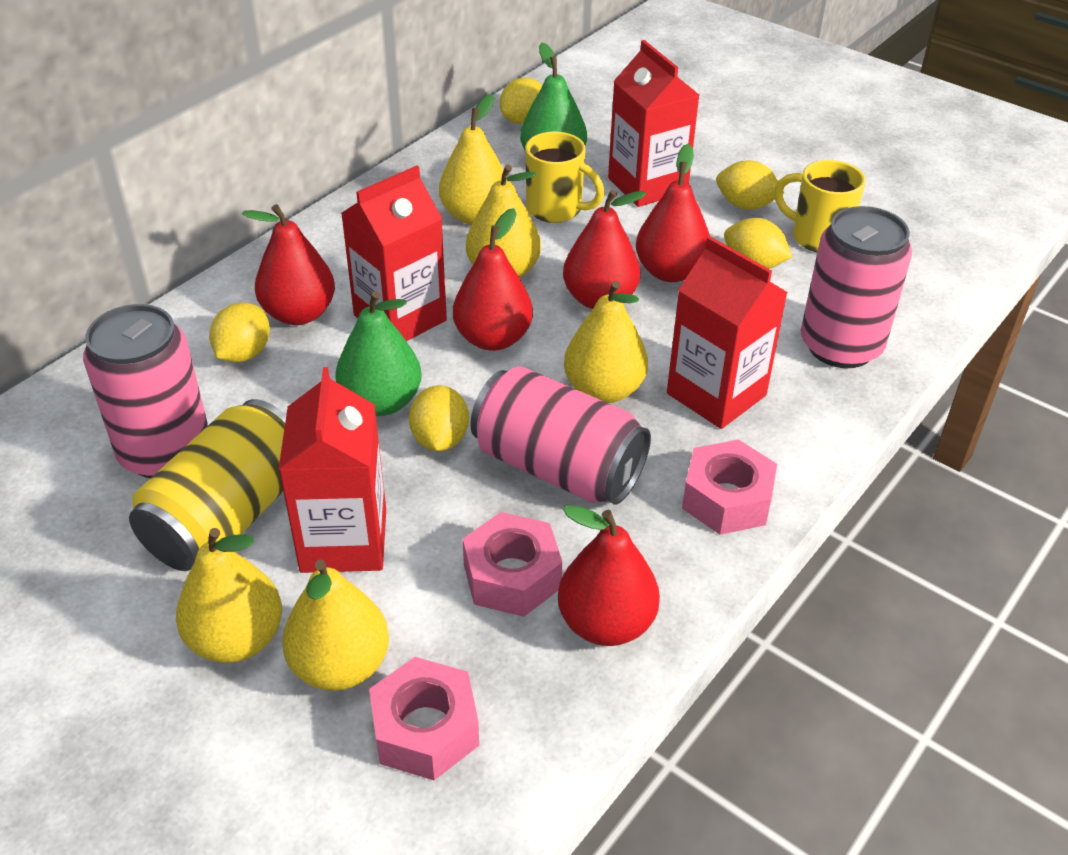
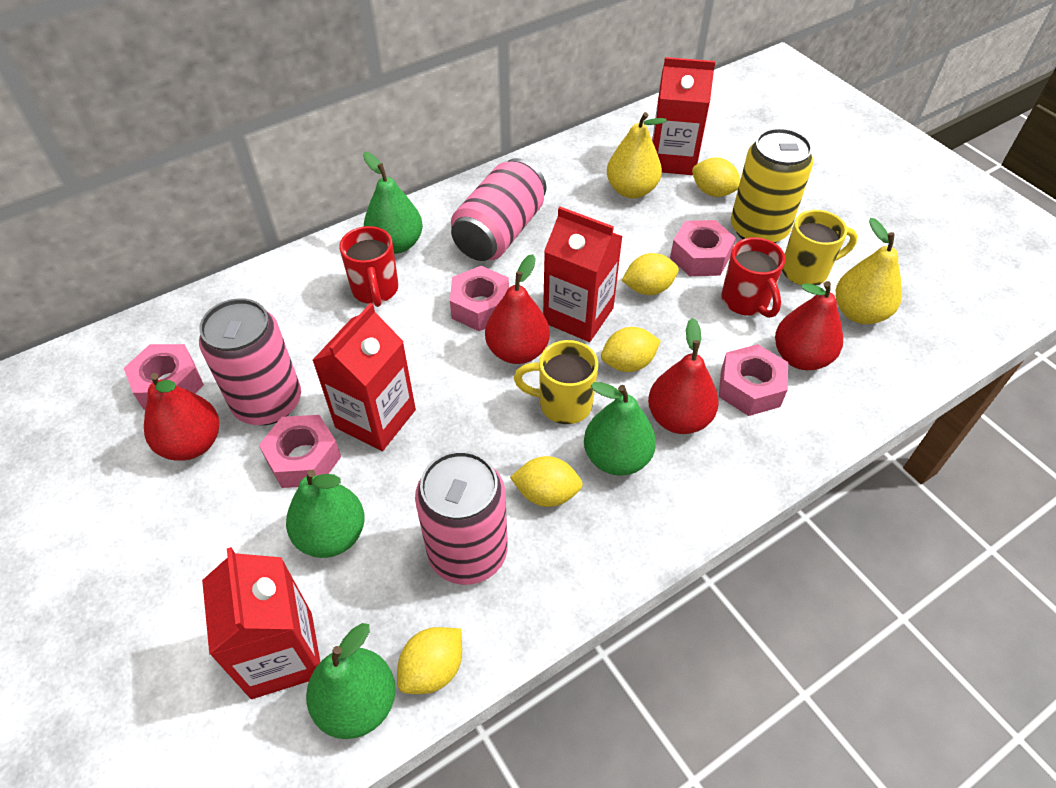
green pear: [335,291,422,416] [520,43,587,150] = 2 -> [286,470,365,558] [306,623,396,739] [363,152,423,254] [584,382,656,476] = 4
pink nut: [369,657,479,780] [463,512,563,617] [682,439,777,535] = 3 -> [124,344,204,410] [259,415,341,488] [450,266,509,331] [670,220,736,276] [719,344,788,416] = 5
red mug: none = 0 -> [339,226,399,307] [721,237,785,318] = 2
red pear: [242,204,335,325] [453,208,533,351] [558,505,660,646] [563,190,646,309] [636,144,710,282] = 5 -> [144,373,219,461] [485,254,550,364] [648,318,719,434] [775,281,843,370] = 4
yellow pear: [176,528,282,663] [282,559,389,691] [439,94,507,225] [466,165,541,278] [564,281,648,403] = 5 -> [607,112,667,198] [836,218,902,324] = 2

